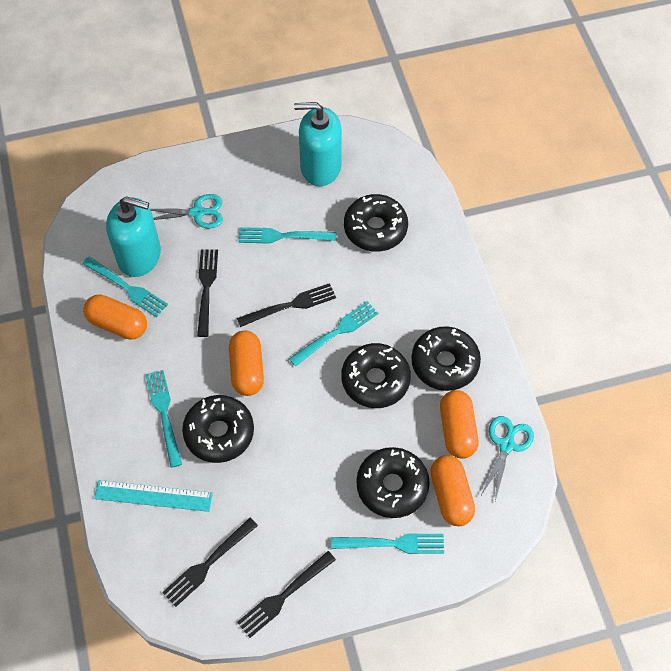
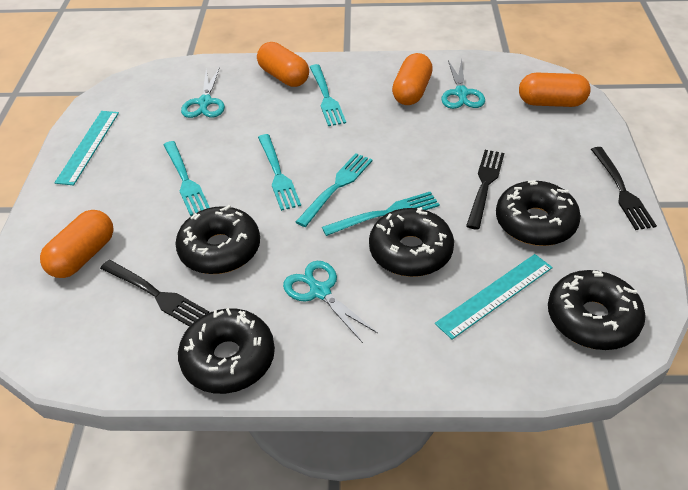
black fork: [162,518,258,607] [197,249,218,337] [237,283,336,327] [237,551,336,638] = 4 -> [100,260,209,326] [466,150,504,230] [591,147,657,230] = 3
turquoise ruler: [94,480,213,512] = 1 -> [55,111,119,185] [435,254,553,340] = 2
turquoise scissors: [150,194,223,228] [480,416,534,501] = 2 -> [181,67,225,118] [283,261,378,343] [441,59,485,109] = 3
turquoise soap dispenser: [106,196,161,277] [294,102,342,186] = 2 -> none = 0

